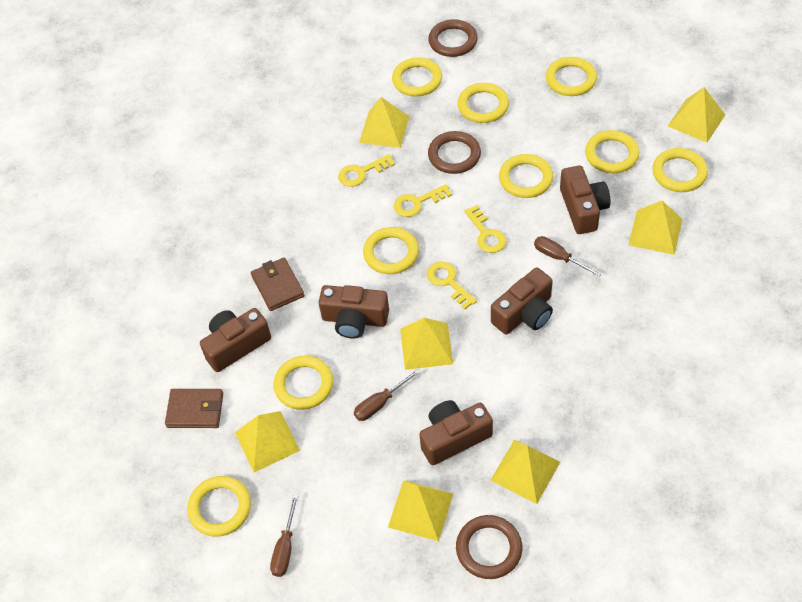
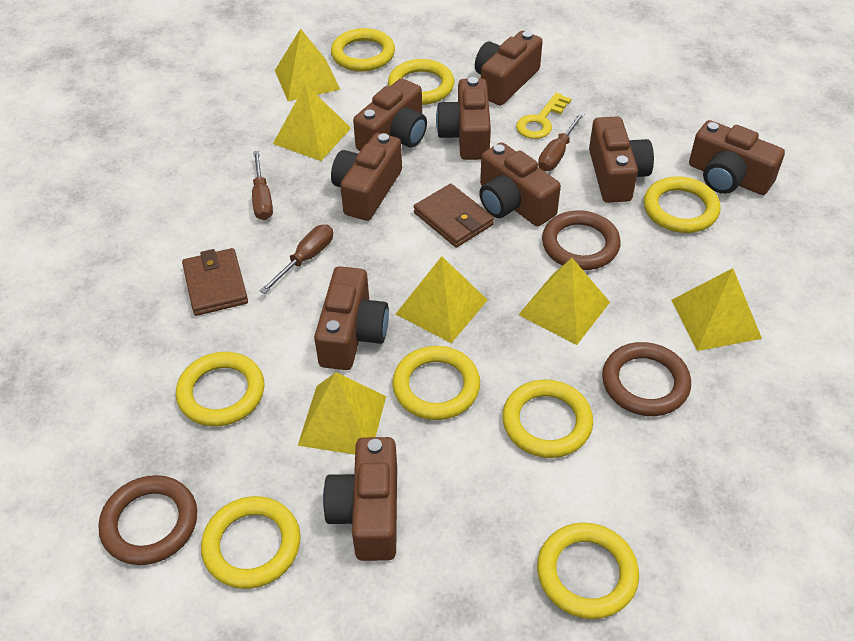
brown camera: [200,308,271,372] [319,285,389,339] [419,400,493,465] [491,267,553,335] [560,165,611,234] = 5 -> [314,266,389,370] [323,437,397,561] [331,133,402,221] [353,78,427,151] [436,77,491,160] [475,31,543,105] [479,142,561,226] [589,116,654,203] [689,120,785,195] = 9
yellow key: [338,154,395,187] [394,184,452,217] [427,262,477,309] [464,205,506,253] = 4 -> [516,93,571,139] = 1
yellow pyramid: [235,411,300,472] [359,97,409,148] [388,481,453,541] [400,318,453,370] [490,439,560,504] [628,201,682,255] [668,87,725,142] = 7 -> [273,84,351,161] [275,28,340,101] [298,372,386,455] [396,256,487,343] [518,258,610,345] [672,268,762,351] = 6
yellow ring: [187,476,251,537] [273,356,333,410] [363,227,419,274] [392,57,442,96] [458,83,509,123] [499,154,553,198] [546,57,597,96] [585,130,639,173] [652,148,708,192] = 9 -> [176,352,265,426] [201,496,301,589] [331,28,395,72] [388,59,454,105] [392,346,480,420] [502,379,593,458] [537,522,639,619] [644,176,721,233] = 8

